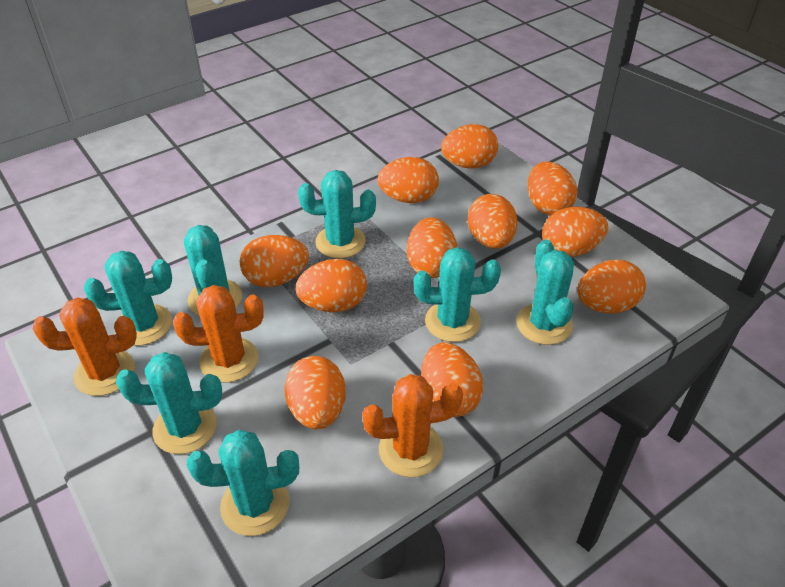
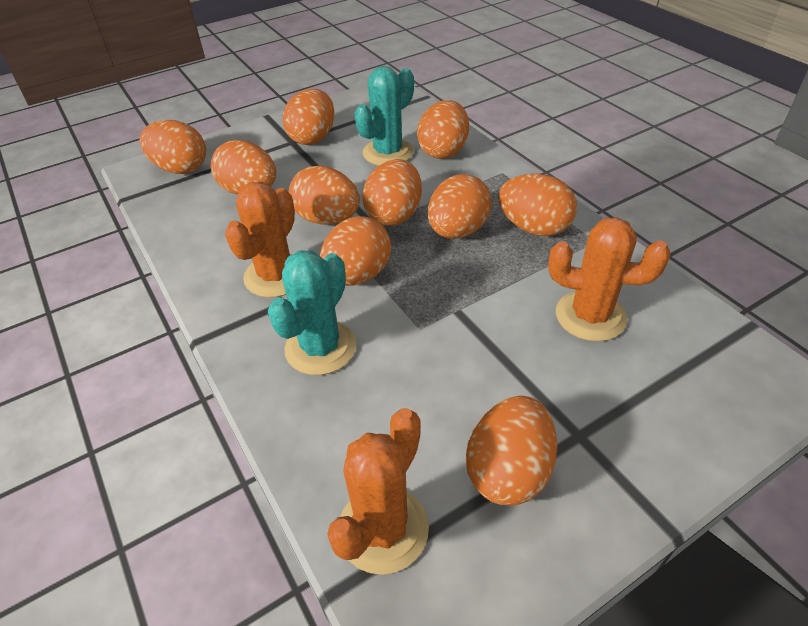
orange egg: [240,235,309,287] [284,356,346,429] [296,259,367,312] [378,157,439,203] [407,217,457,278] [421,342,484,417] [441,124,498,169] [468,194,518,249] [528,161,578,216] [542,207,608,257] [577,260,646,313] = 11 -> [139,120,206,174] [211,140,276,195] [283,89,334,145] [289,165,360,224] [320,216,391,286] [362,159,422,226] [417,100,469,159] [428,174,492,239] [466,396,557,506] [498,174,577,236] = 10
turquoise cactus: [84,251,172,346] [116,352,222,454] [184,225,242,315] [187,430,299,536] [298,170,376,258] [414,247,501,342] [516,239,574,345] = 7 -> [268,250,356,375] [354,66,414,166] = 2

